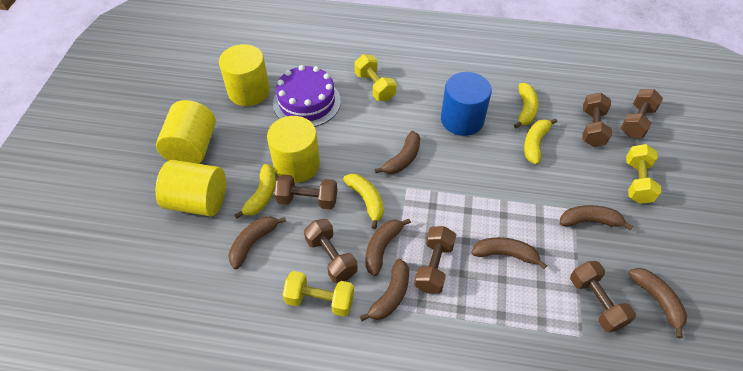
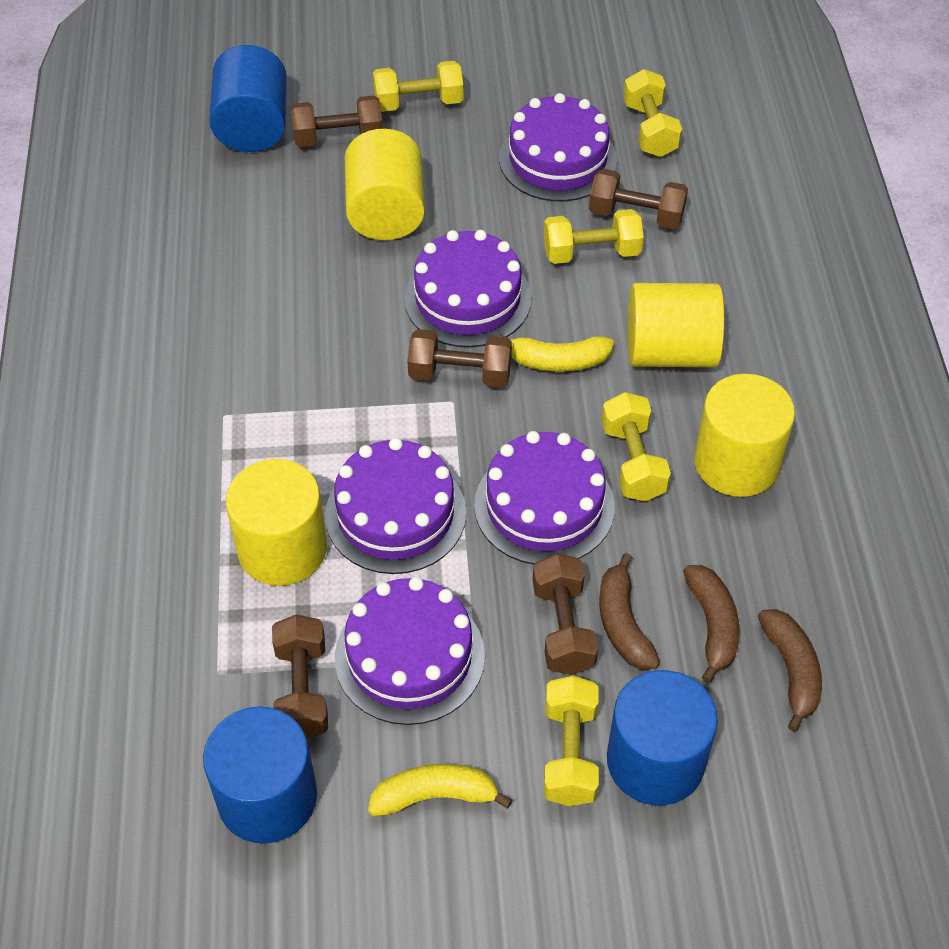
blue cylinder: [441,72,492,136] = 1 -> [203,706,317,844] [209,45,287,152] [607,670,718,805] = 3
brown banana: [228,216,286,269] [360,259,409,321] [365,219,411,276] [375,131,420,174] [471,237,547,269] [560,205,633,231] [628,268,687,338] = 7 -> [599,553,660,670] [683,565,740,683] [758,609,822,732] = 3
brown dumbbell: [274,174,337,210] [304,219,358,283] [414,226,456,294] [570,261,636,332] [582,92,612,147] [621,89,663,138] = 6 -> [272,614,328,739] [291,96,383,147] [407,329,512,388] [533,554,598,675] [589,169,688,229] = 5
purple cake: [273,65,341,127] = 1 -> [325,438,466,574] [335,577,485,725] [404,230,531,347] [474,431,615,564] [499,93,617,201] = 5
yellow banana: [235,164,276,219] [343,174,384,229] [514,83,538,129] [524,118,557,164] = 4 -> [368,764,512,816] [498,333,614,372] = 2
yellow dumbbell: [283,271,354,317] [354,54,397,101] [626,144,661,204] = 3 -> [373,61,464,112] [544,209,644,264] [544,676,599,806] [602,392,671,501] [623,69,682,157] = 5

